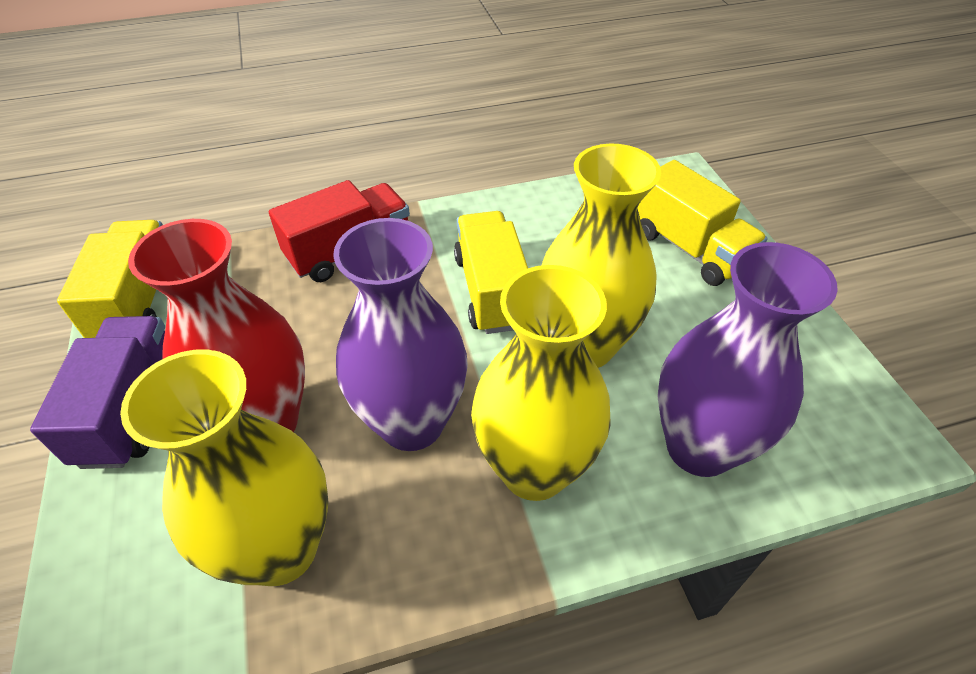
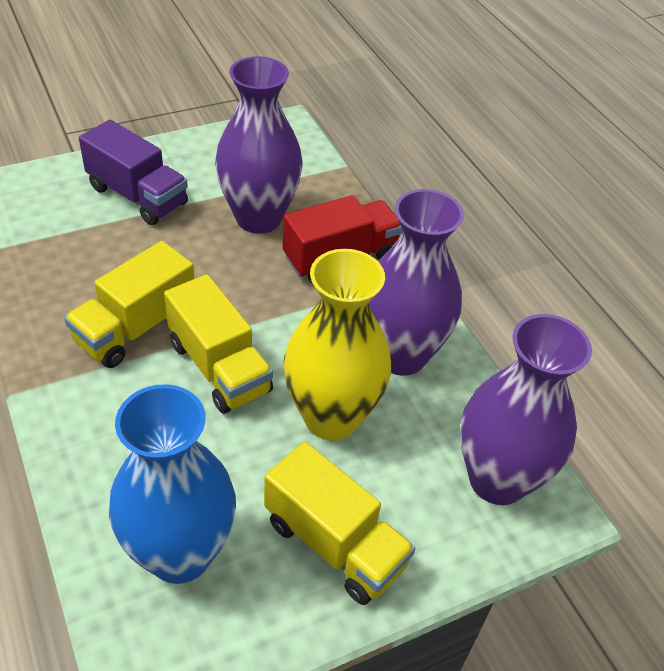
blue vase: none = 0 -> [109,384,236,584] = 1
purple vase: [333,218,468,451] [657,242,838,477] = 2 -> [215,56,303,234] [369,189,464,376] [460,314,592,505] = 3
red vase: [128,219,305,432] = 1 -> none = 0
yellow vase: [120,349,329,586] [471,265,611,501] [541,144,661,368] = 3 -> [283,249,391,441] = 1

